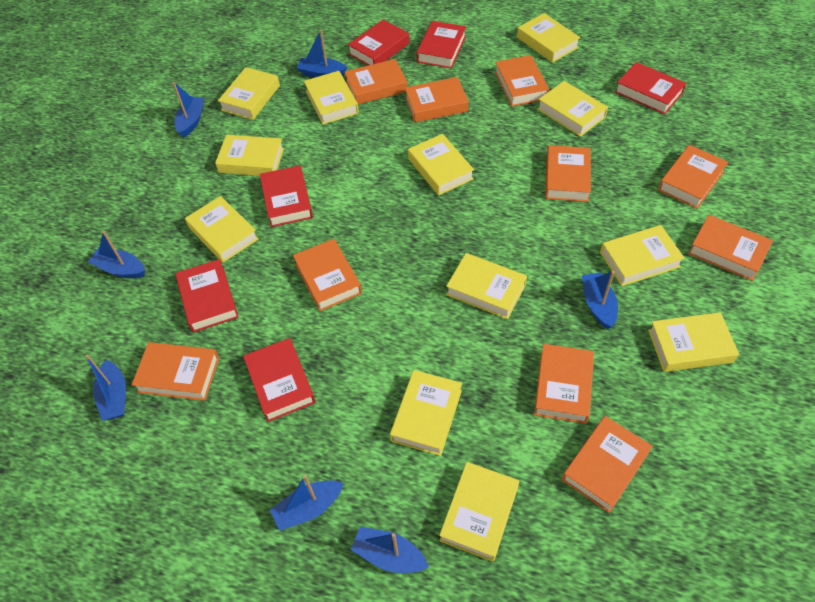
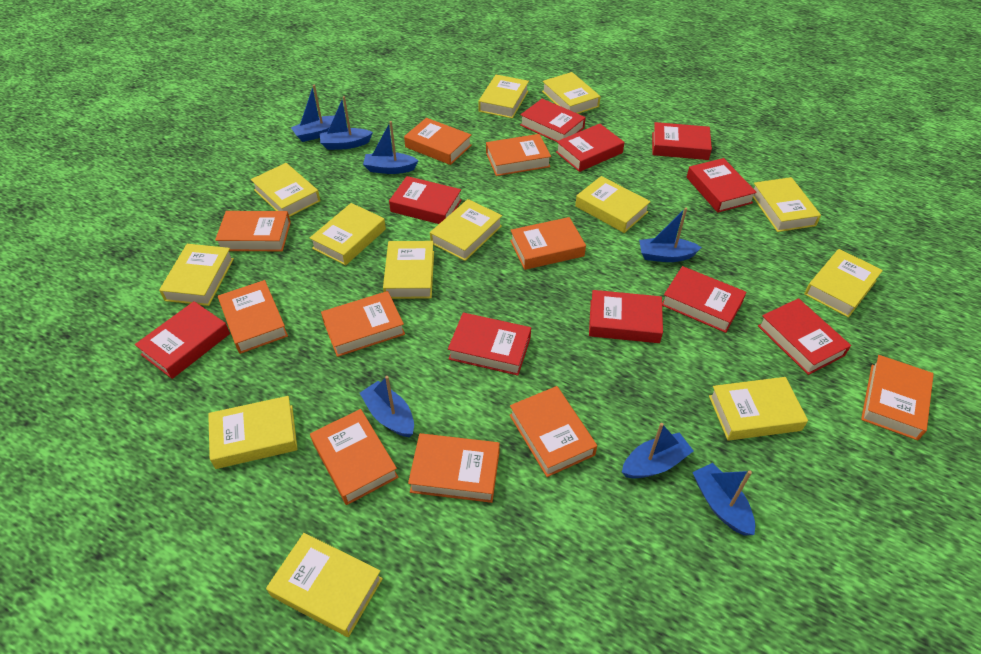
red book: [175,259,239,333] [243,338,316,422] [260,165,313,227] [348,20,409,66] [416,21,466,69] [615,62,686,114] = 6 -> [135,301,230,379] [389,176,462,224] [448,313,531,376] [520,99,586,142] [556,124,624,172] [589,290,663,343] [652,122,712,160] [662,266,747,333] [687,158,757,213] [758,298,851,375] = 10
yellow book: [185,196,259,263] [215,135,284,176] [218,67,280,120] [304,71,359,125] [390,370,462,456] [408,134,474,196] [439,462,519,562] [446,253,527,319] [517,13,580,63] [537,81,608,137] [600,225,685,286] [648,312,739,372] = 12 -> [159,244,234,306] [208,396,298,469] [251,163,320,217] [266,533,383,637] [310,203,386,265] [383,241,434,299] [430,199,502,261] [478,75,529,118] [542,72,601,114] [575,176,651,233] [709,377,808,440] [753,177,821,232] [804,249,883,318] = 13

